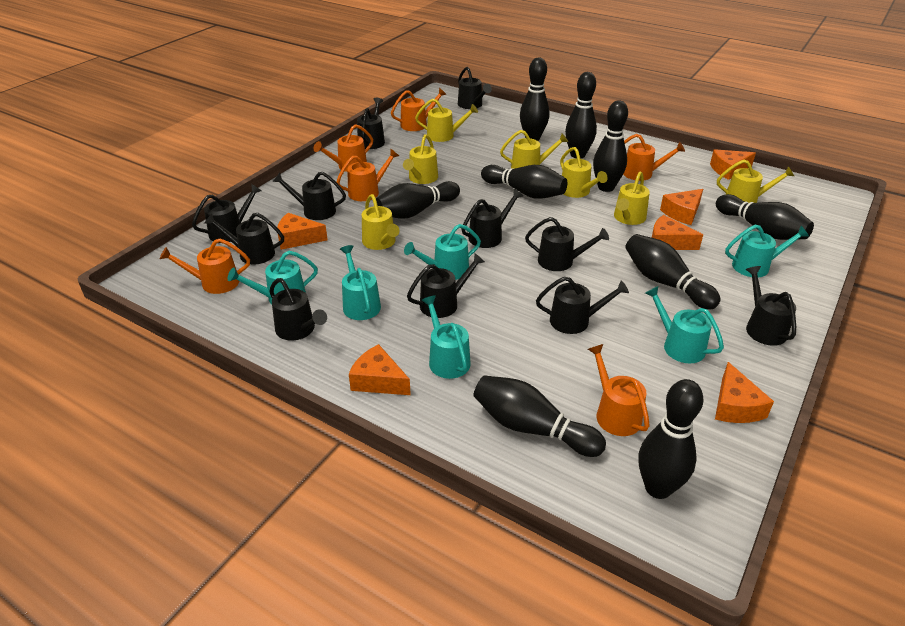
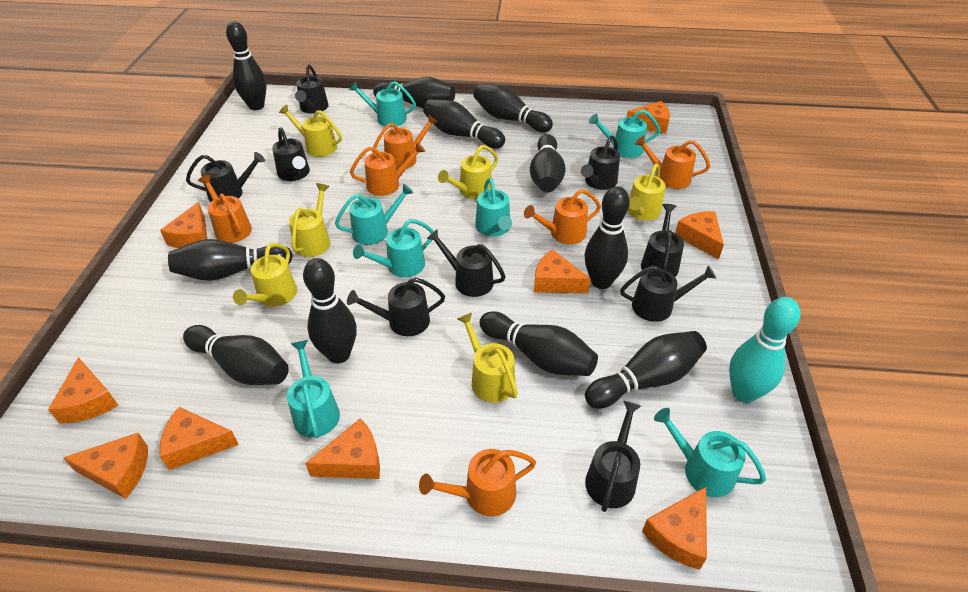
black bowling pin: [376,181,460,219] [473,375,606,457] [481,165,567,199] [520,57,549,141] [565,72,597,159] [593,101,628,192] [625,234,721,310] [639,379,704,499] [716,194,814,240] = 9 -> [168,239,293,281] [183,325,289,385] [226,22,266,110] [303,258,357,364] [373,77,455,108] [423,99,505,148] [473,84,553,133] [480,311,598,376] [530,134,566,192] [585,186,630,289] [585,331,707,409] = 11
black watering can: [192,184,262,243] [204,213,284,264] [269,278,327,340] [273,172,346,220] [357,98,385,149] [407,253,485,318] [458,67,492,109] [462,189,523,248] [525,217,609,271] [536,277,629,334] [746,266,796,346] = 11 -> [186,152,265,202] [272,127,310,181] [295,64,329,114] [347,277,445,336] [426,229,506,297] [581,136,620,190] [585,401,641,512] [620,265,716,322] [641,204,684,277] = 9
orange cheese: [277,213,328,250] [349,344,411,395] [652,215,703,250] [660,189,703,225] [710,149,756,180] [715,362,774,423] = 6 -> [48,357,118,424] [63,433,148,499] [159,407,239,470] [160,202,207,248] [305,418,380,479] [534,249,591,293] [627,101,670,134] [642,487,707,570] [675,211,724,260] = 9
turquoise bowling pin: none = 0 -> [729,297,800,403] = 1
turquoise watering can: [228,251,318,305] [340,245,381,320] [404,224,481,280] [422,295,471,379] [645,286,724,363] [725,225,809,277] = 6 -> [287,340,340,438] [335,184,413,245] [350,81,416,127] [353,219,434,277] [475,178,512,236] [589,110,661,158] [654,408,766,497] = 7
yellow watering can: [362,194,399,250] [403,134,438,184] [415,99,478,142] [500,130,568,169] [560,147,608,198] [614,172,650,225] [717,160,794,203] = 7 -> [233,243,297,307] [279,105,342,157] [289,183,330,257] [438,145,498,199] [458,312,518,402] [628,164,665,221] = 6

